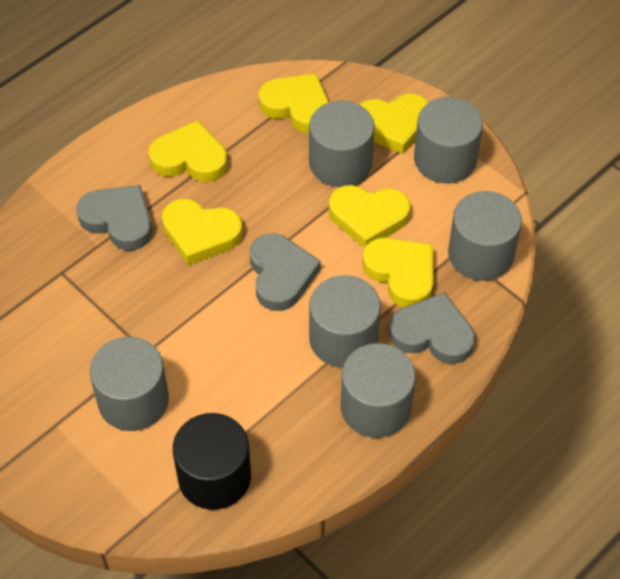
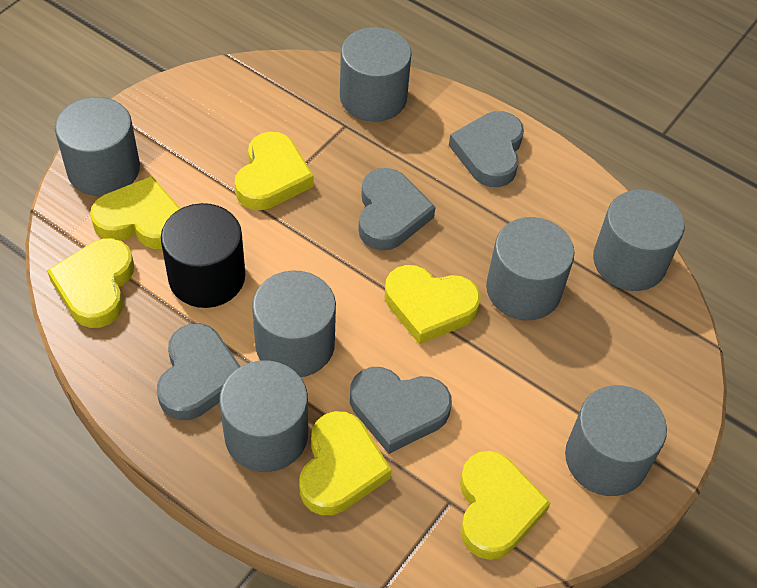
grey cylinder: [90,337,169,431] [309,100,375,187] [309,275,381,368] [341,343,416,438] [414,97,483,183] [448,191,522,281] = 6 -> [55,97,140,196] [219,361,308,472] [252,271,336,377] [340,27,412,122] [486,217,574,320] [565,385,667,496] [593,190,685,291] = 7
grey heart: [76,185,152,251] [250,233,320,311] [389,292,475,364] = 3 -> [157,323,241,420] [350,367,452,454] [358,168,435,251] [449,111,524,187] = 4

